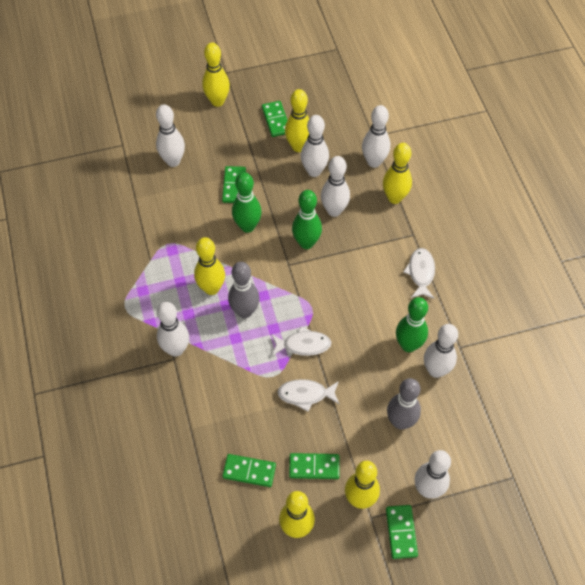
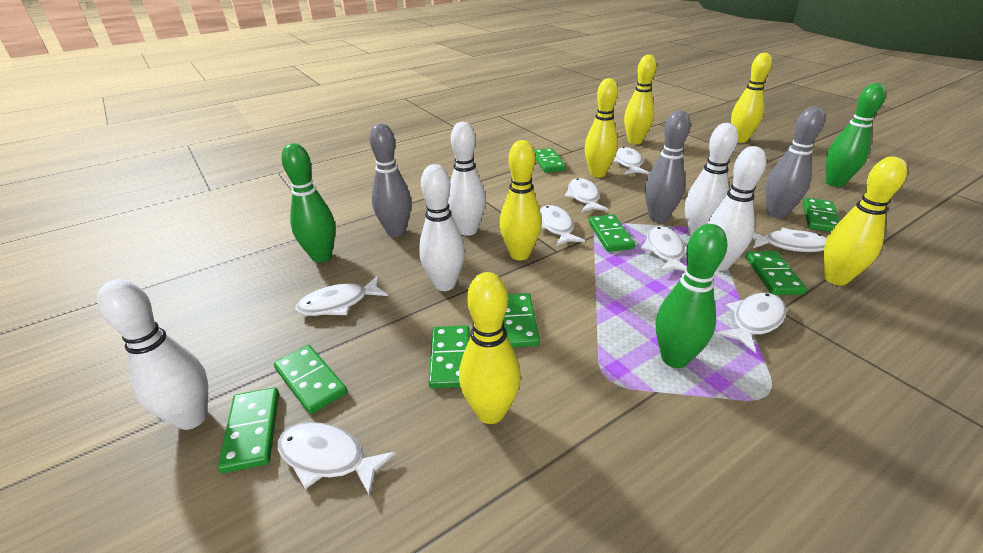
green domino: [222,166,246,203] [222,454,276,487] [262,101,287,137] [289,453,340,479] [386,505,418,559] = 5 -> [218,387,279,473] [274,345,347,414] [429,325,470,388] [503,293,540,348] [534,148,566,173] [589,214,635,252] [745,251,807,295] [803,198,840,232] = 8
grey bowling pin: [228,262,260,318] [387,378,421,430] = 2 -> [369,123,412,237] [645,111,691,223] [765,106,825,218] = 3
white bowling pin: [156,104,185,167] [157,302,189,357] [301,115,329,177] [321,156,350,217] [362,105,390,168] [415,450,451,499] [424,324,458,378] = 7 -> [97,279,208,430] [419,164,465,291] [448,122,486,236] [685,123,738,237] [707,146,766,271] = 5
white fish: [271,326,332,356] [277,379,339,412] [403,248,435,299] = 3 -> [277,422,396,497] [295,276,388,316] [540,205,585,246] [564,178,608,213] [613,147,649,175] [641,226,687,272] [716,293,787,353] [752,228,827,252] = 8

